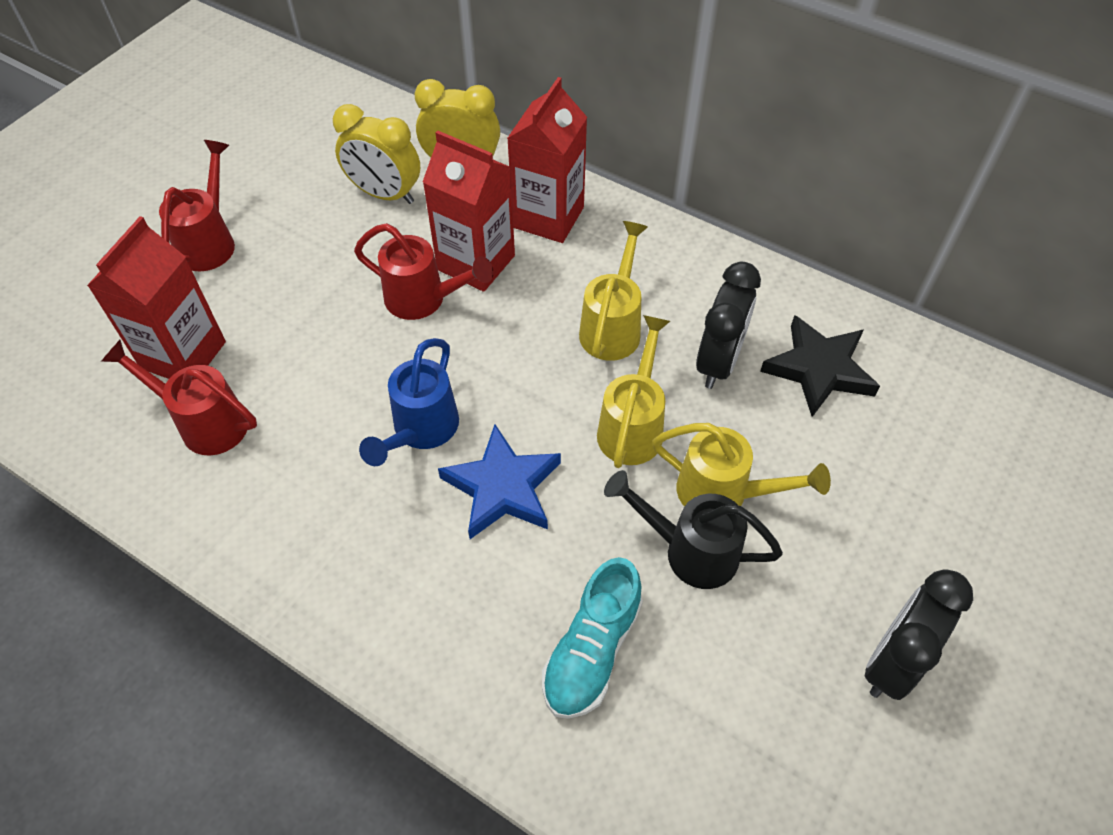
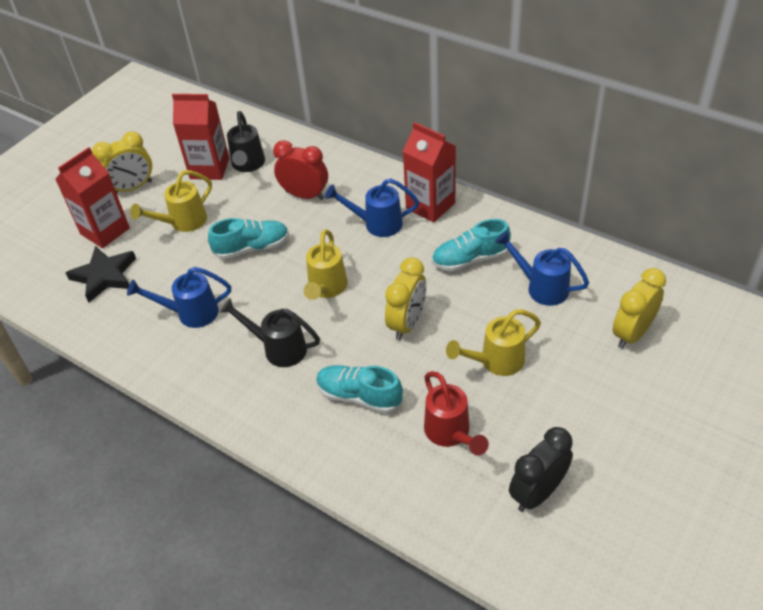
black clock: [696,262,761,389] [865,570,973,700] = 2 -> [509,427,573,512] = 1
black watering can: [604,470,783,589] = 1 -> [220,298,320,367] [227,111,265,172] = 2
blue star: [438,424,561,539] = 1 -> none = 0
blue watering can: [359,338,459,466] = 1 -> [127,267,231,328] [325,178,419,237] [495,231,589,306] = 3
red clock: none = 0 -> [273,140,328,200] = 1
red watering can: [101,340,257,455] [159,140,235,271] [354,223,493,320] = 3 -> [424,371,489,455] = 1
turquoise shoe: [542,557,643,719] = 1 -> [208,218,289,259] [316,365,403,413] [432,219,511,271] = 3
yellow clock: [333,104,420,204] [415,79,500,157] = 2 -> [92,131,152,193] [385,257,426,340] [613,268,666,349] = 3

